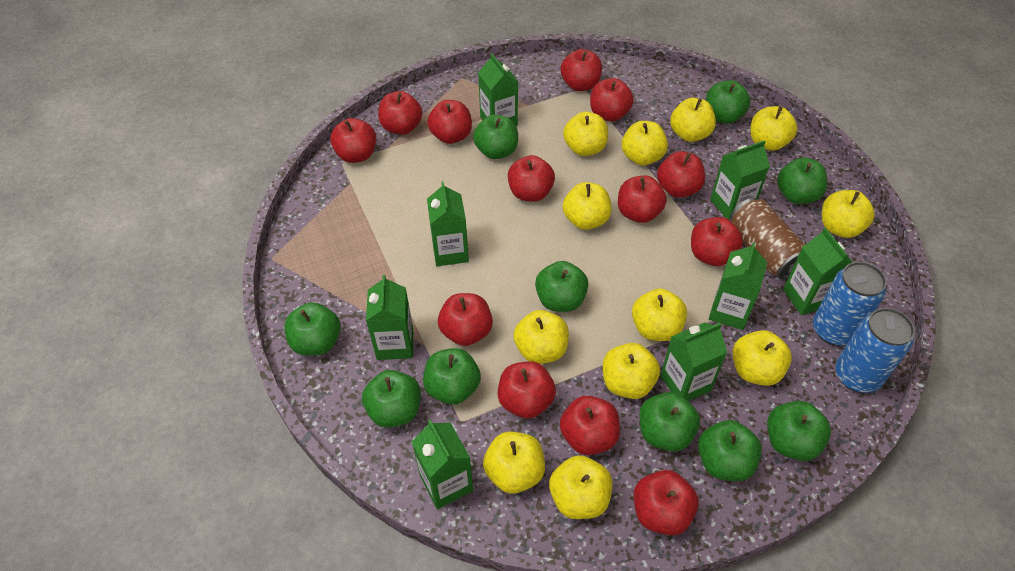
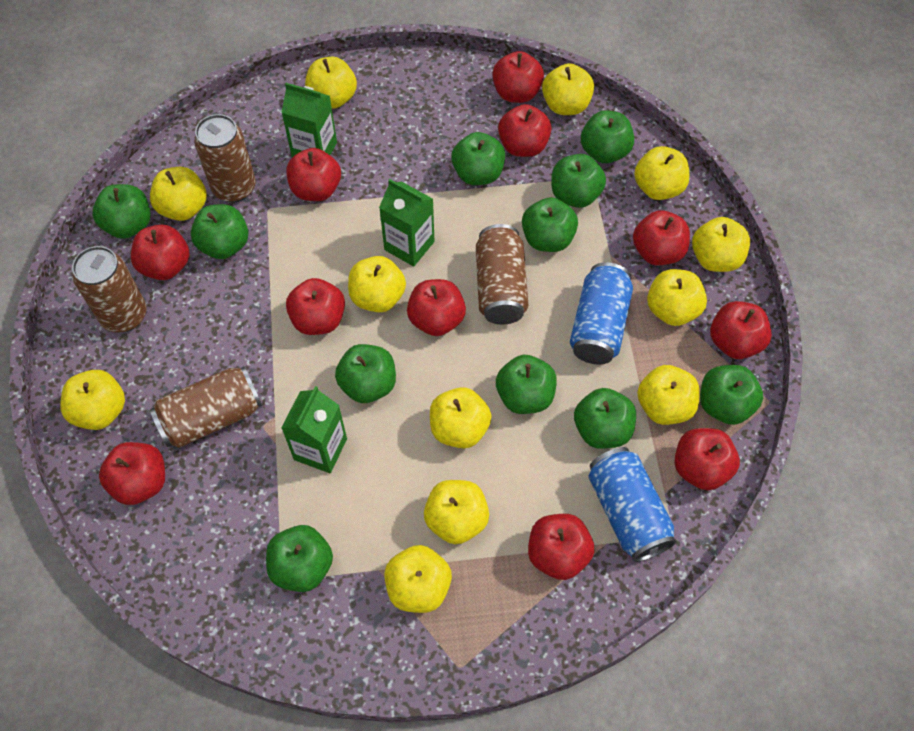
brown can: [730,198,805,279] = 1 -> [72,246,146,333] [150,366,262,448] [194,114,256,202] [476,224,528,325] = 4
green apple: [284,302,341,356] [362,370,421,428] [423,348,481,405] [473,114,518,159] [535,261,589,312] [639,392,700,452] [698,420,762,481] [706,80,751,124] [767,401,831,461] [777,157,827,204] = 10 -> [92,184,151,239] [191,204,249,259] [266,525,333,592] [335,344,396,403] [451,132,505,185] [496,355,557,414] [522,197,578,252] [551,154,606,208] [574,388,636,449] [581,110,634,163] [700,365,763,425] = 11
green carton: [366,274,413,360] [412,420,473,509] [427,182,469,266] [478,53,518,126] [660,322,727,401] [709,242,767,330] [710,140,770,220] [783,228,853,315] = 8 -> [281,83,337,157] [281,386,347,473] [379,179,434,267] = 3
red apple: [330,118,376,163] [378,91,422,135] [427,100,472,144] [438,293,493,346] [498,361,556,419] [508,155,555,202] [560,395,620,455] [561,49,602,91] [590,78,634,122] [618,176,667,223] [634,470,699,536] [657,151,705,198] [691,217,743,266] = 13 -> [99,442,165,505] [131,224,189,280] [286,278,345,335] [287,148,341,201] [407,279,466,336] [492,51,544,103] [498,104,552,157] [528,514,595,580] [633,210,690,265] [675,428,740,490] [710,301,772,359] = 11

